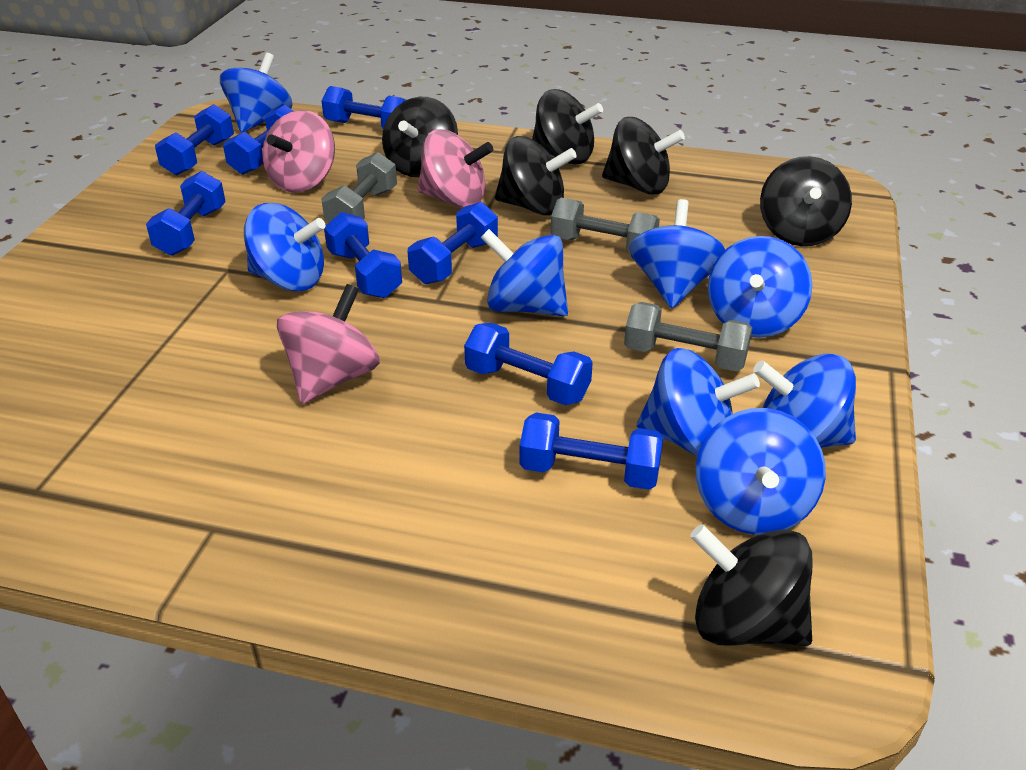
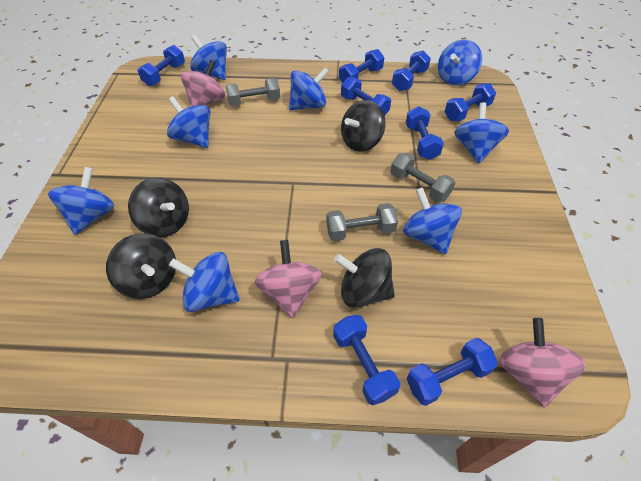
black spinning top: [382,97,458,177] [495,136,577,215] [532,89,603,164] [602,117,685,195] [690,524,812,646] [760,156,852,246] = 6 -> [106,233,176,299] [128,178,189,237] [334,248,395,308] [341,100,386,152] = 4

